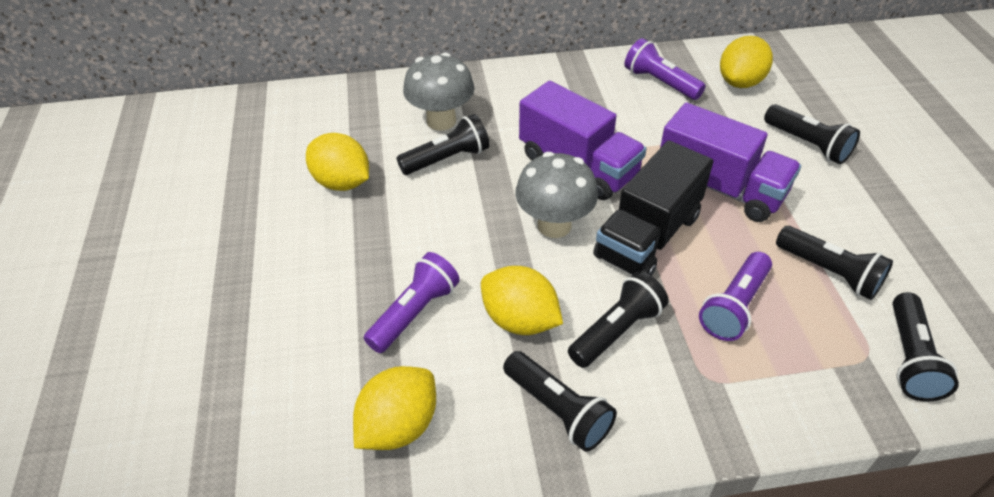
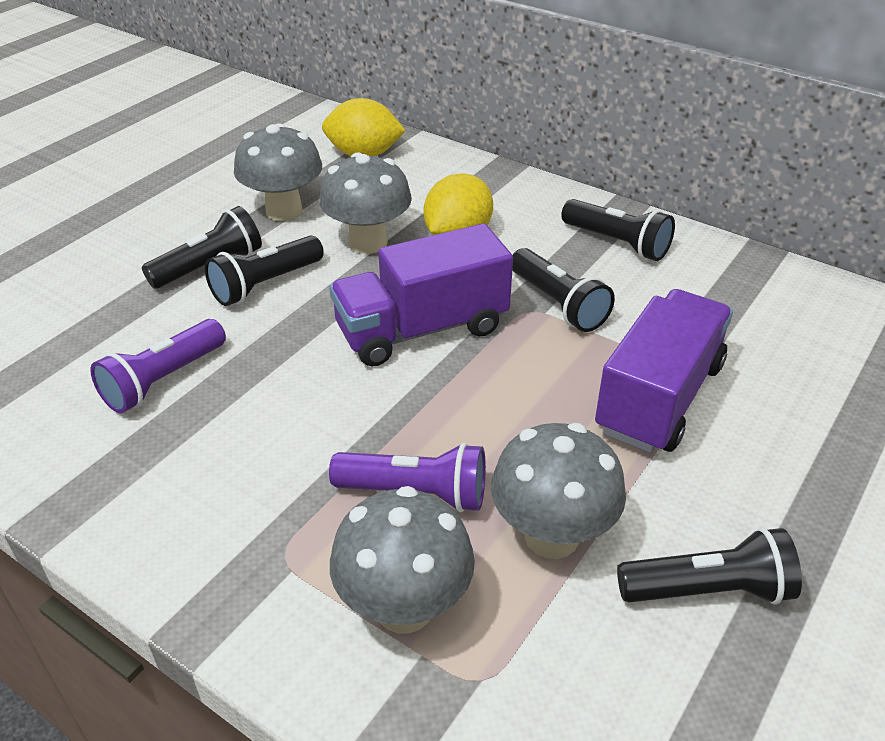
black flashlight: [397,114,490,175] [503,351,617,452] [568,271,669,368] [764,104,860,164] [776,226,893,300] [893,292,959,402] = 6 -> [142,206,262,289] [205,235,324,306] [512,248,615,332] [561,199,675,261] [617,527,802,604] = 5
black truck: [593,140,713,276] = 1 -> none = 0
grey mushroom: [403,52,475,131] [515,152,598,238] = 2 -> [234,123,322,221] [319,153,412,254] [330,486,475,633] [491,423,626,559] = 4
purple flashlight: [364,252,460,353] [624,38,706,100] [699,252,772,341] = 3 -> [90,319,226,413] [329,443,486,512] = 2
yellow lemon: [306,133,369,191] [353,366,436,450] [481,266,563,335] [720,36,773,88] = 4 -> [322,98,406,156] [423,173,493,235] = 2

